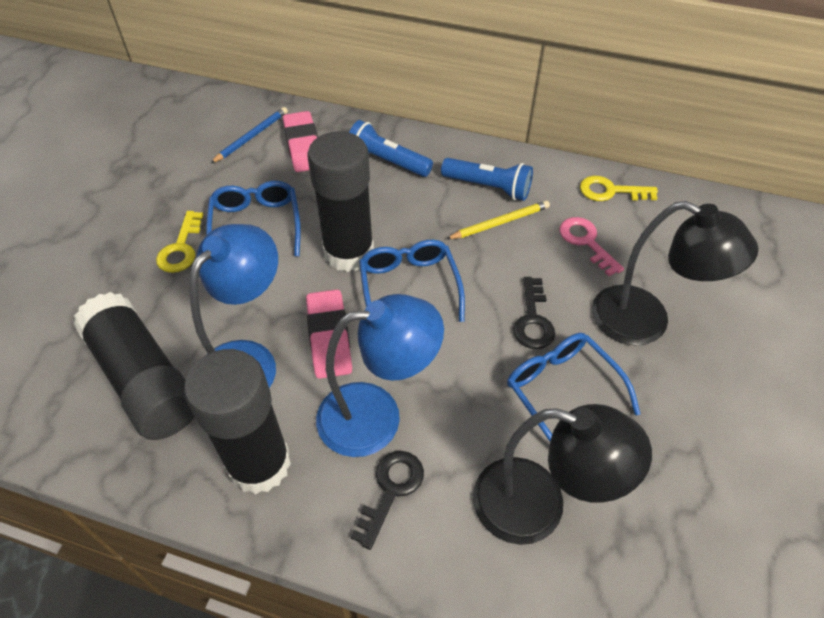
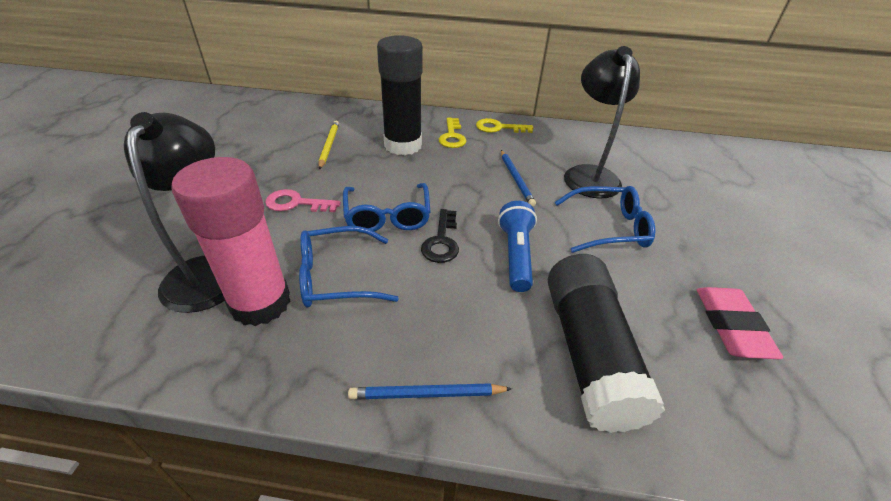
black glue stick: [73,292,194,440] [184,349,291,495] [307,131,374,272] = 3 -> [377,35,422,155] [548,254,665,433] = 2
black key: [351,451,424,550] [513,277,555,349] = 2 -> [421,209,459,263] = 1
blue flashlight: [349,120,433,177] [441,158,533,201] = 2 -> [498,201,537,292] = 1
blue lamp: [189,224,278,388] [316,294,444,457] = 2 -> none = 0
blue pencil: [210,107,288,164] = 1 -> [348,383,512,399] [501,150,536,206] = 2
pink eraser: [283,111,318,172] [306,289,352,379] = 2 -> [697,287,783,359] = 1
pink glue stick: none = 0 -> [171,157,290,326] = 1

